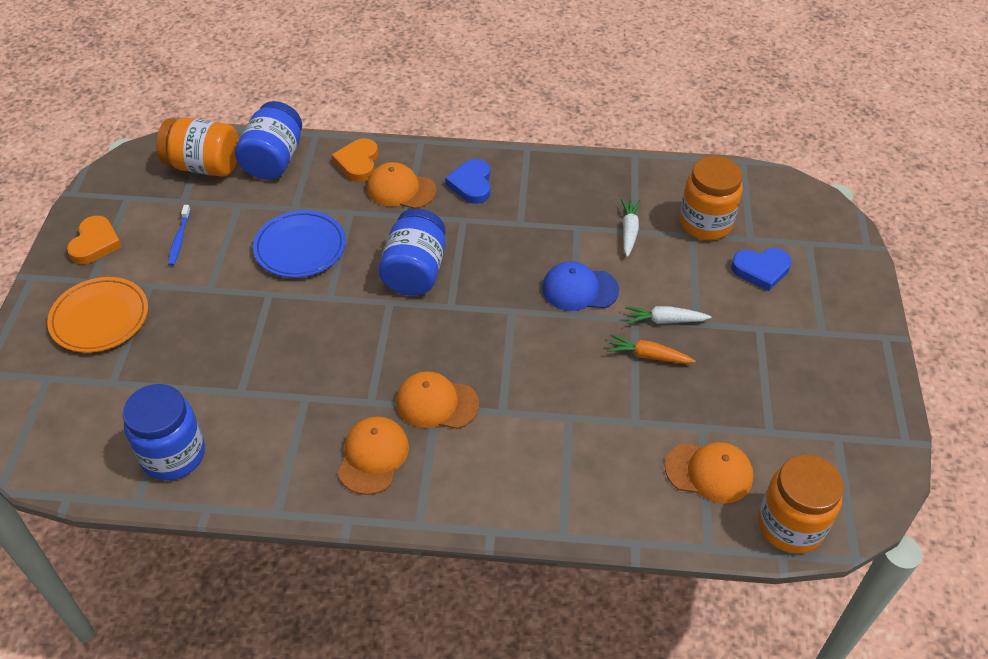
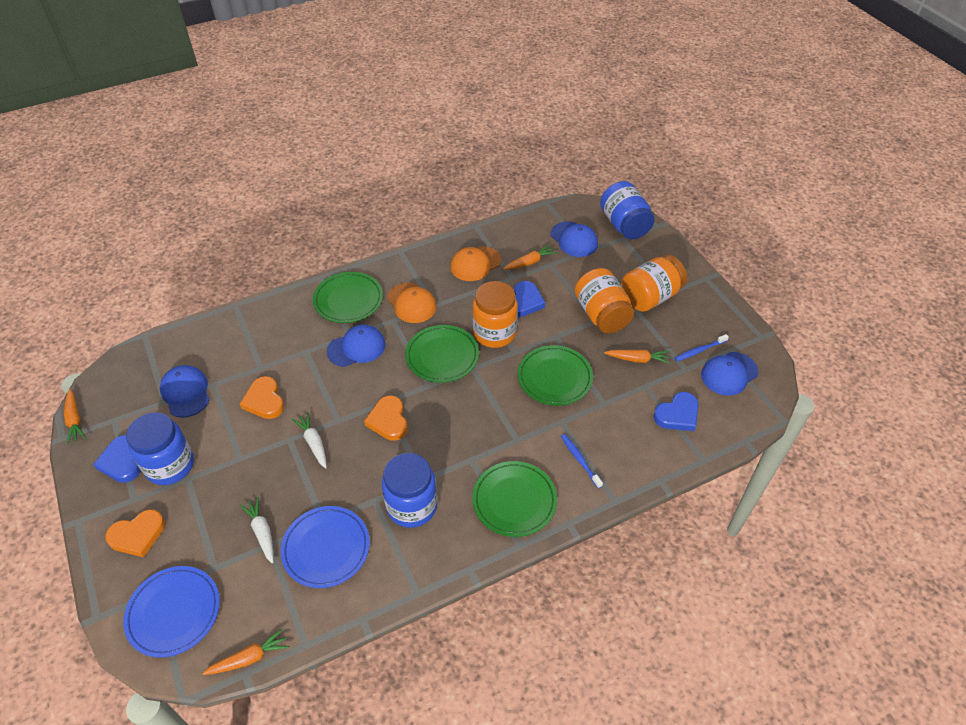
blue cap: [542,261,619,311] = 1 -> [160,365,210,418] [327,325,386,367] [551,222,598,257] [701,352,758,396] = 4
blue heart: [445,159,491,204] [731,248,792,291] = 2 -> [93,435,141,483] [514,281,545,317] [653,392,699,431] = 3
blue plate: [253,210,346,278] = 1 -> [123,566,220,658] [281,506,370,588] = 2
blue toothbrush: [168,205,191,266] = 1 -> [561,434,603,489] [674,334,729,361] = 2
green plate: none = 0 -> [313,272,383,323] [405,325,479,383] [472,461,557,537] [518,345,593,406] = 4
orange cap: [338,416,409,495] [367,162,436,209] [396,371,479,429] [665,442,753,503] = 4 -> [387,283,437,323] [450,246,501,281] = 2
orange carrot: [607,334,696,364] = 1 -> [64,389,86,444] [202,628,289,675] [503,244,557,270] [604,350,670,364] = 4
orange heart: [67,216,122,264] [332,138,378,182] = 2 -> [105,509,165,557] [240,376,284,419] [364,395,407,441] = 3
orange plate: [47,277,148,353] = 1 -> none = 0

